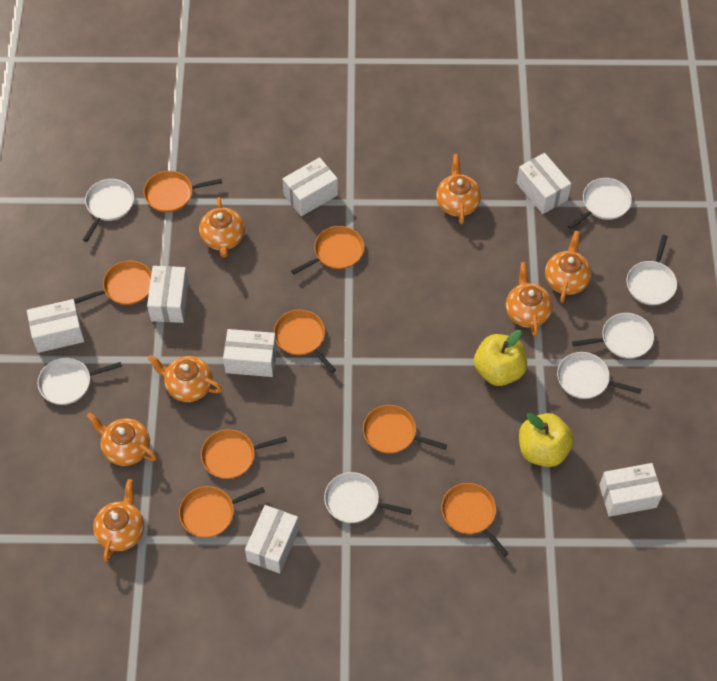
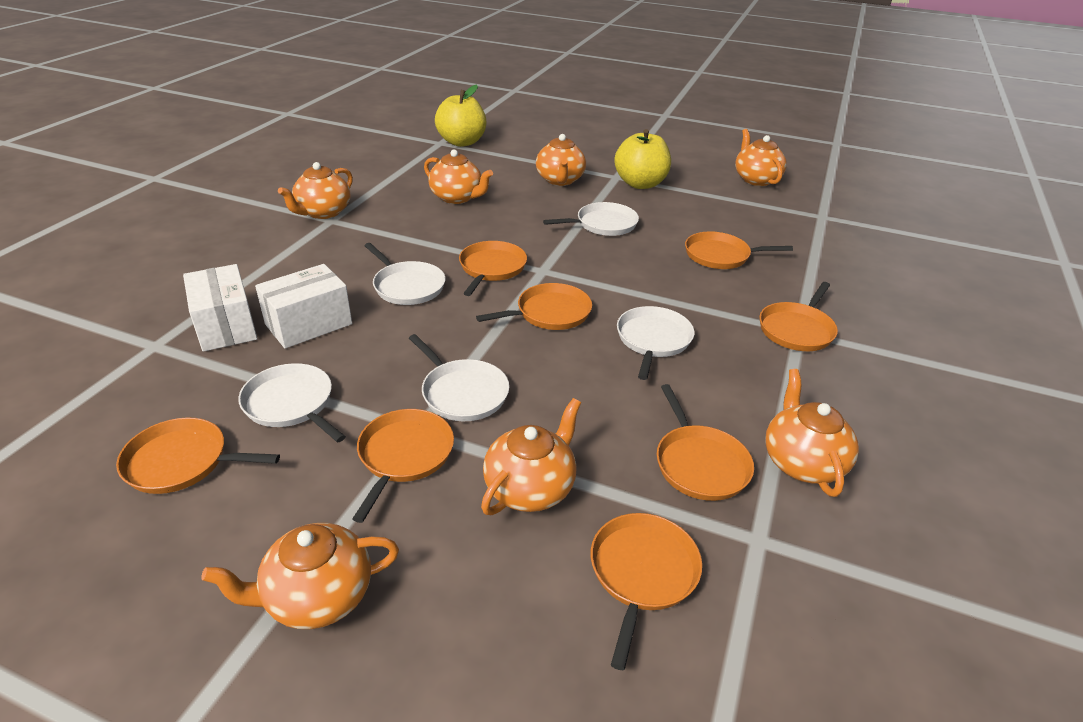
white box: [27,299,84,353] [147,266,189,323] [223,329,277,377] [245,505,299,573] [283,157,338,216] [517,153,571,214] [599,463,663,517] = 7 -> [183,264,257,352] [255,264,352,349] = 2
white pan: [38,358,122,405] [83,179,134,242] [324,472,412,523] [557,352,642,399] [568,178,632,230] [572,313,654,359] [627,235,677,305] = 7 -> [238,363,346,442] [364,243,445,305] [409,334,509,421] [543,202,639,236] [617,306,695,380] = 5

